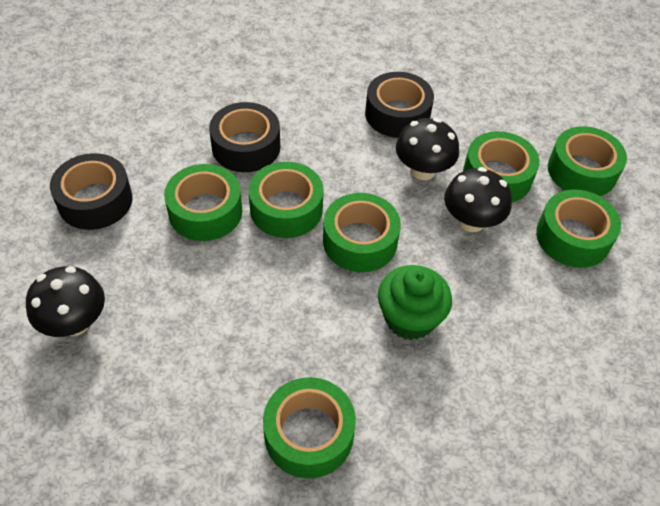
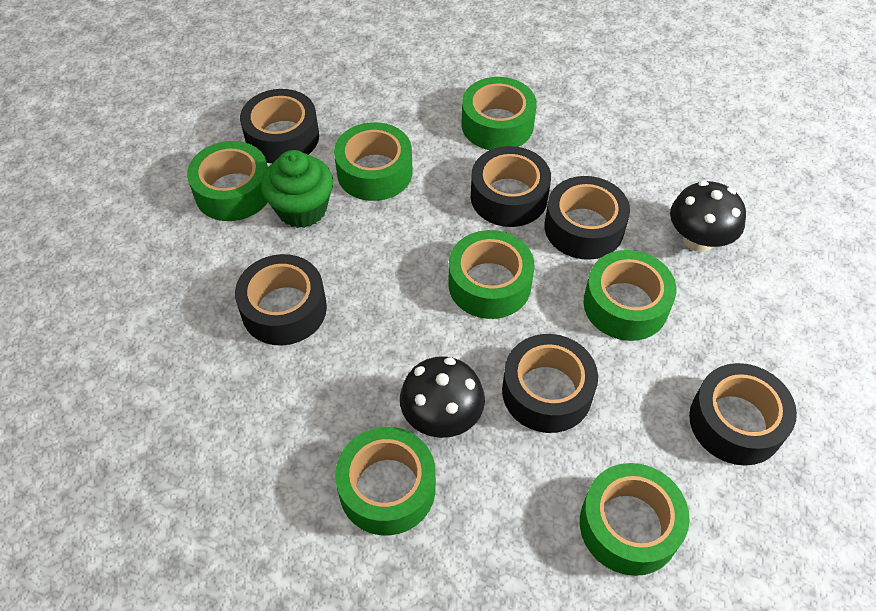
black mushroom: [26,266,105,337] [396,118,459,180] [444,167,512,232] = 3 -> [400,356,485,438] [670,181,746,252] = 2
black tape: [50,153,133,230] [209,102,280,172] [365,72,434,138] = 3 -> [235,254,327,346] [240,89,319,164] [471,146,551,227] [502,334,598,433] [545,176,630,260] [689,363,797,466] = 6

